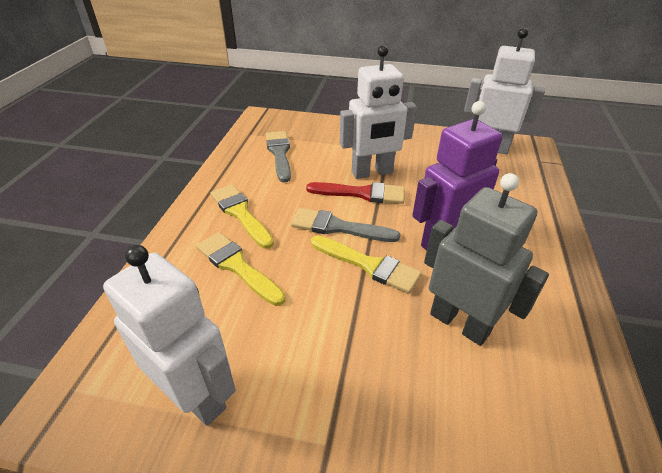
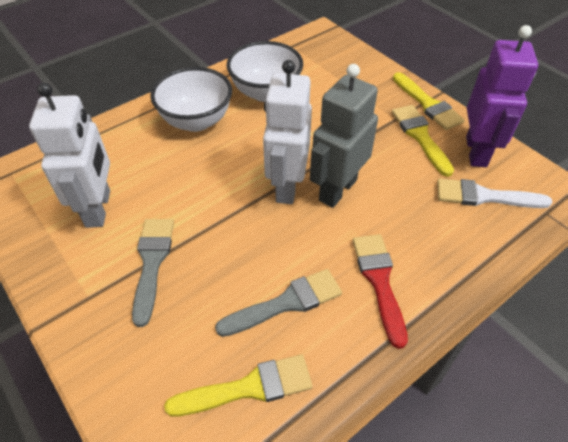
white bowl: none = 0 -> [150,67,232,132] [227,41,303,102] = 2
white brush: none = 0 -> [437,178,552,208] = 1
white robot: [103,245,236,426] [340,45,417,179] [464,28,545,154] = 3 -> [29,83,110,228] [263,60,312,204] = 2

